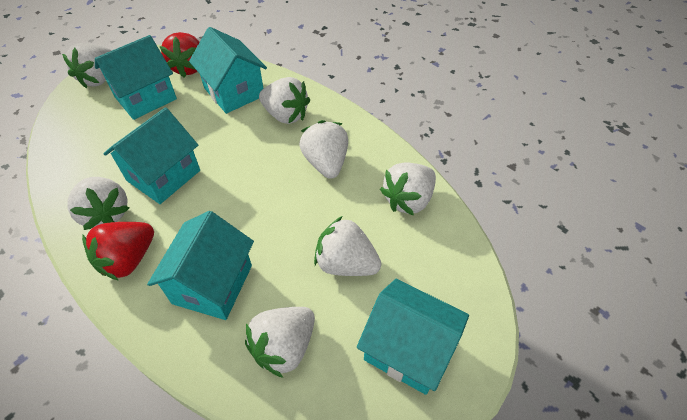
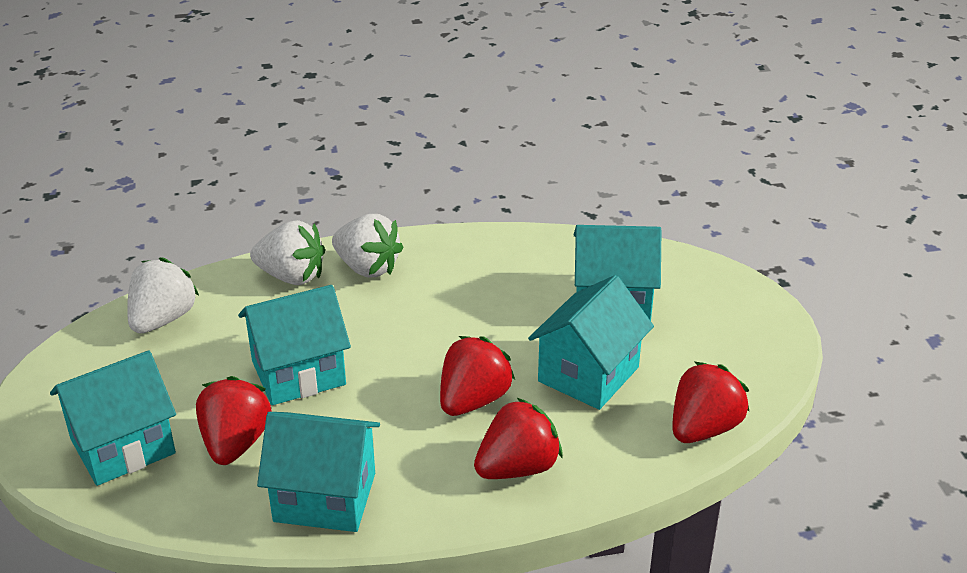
red strawberry: [82,222,154,281] [159,32,199,78] = 2 -> [196,376,272,465] [440,336,515,416] [474,398,563,479] [673,362,750,443] = 4
white strawberry: [62,43,111,89] [67,177,129,230] [245,307,315,378] [259,77,310,124] [299,120,348,179] [314,216,382,276] [380,162,436,216] = 7 -> [127,257,199,333] [250,220,325,285] [332,214,404,278] = 3

